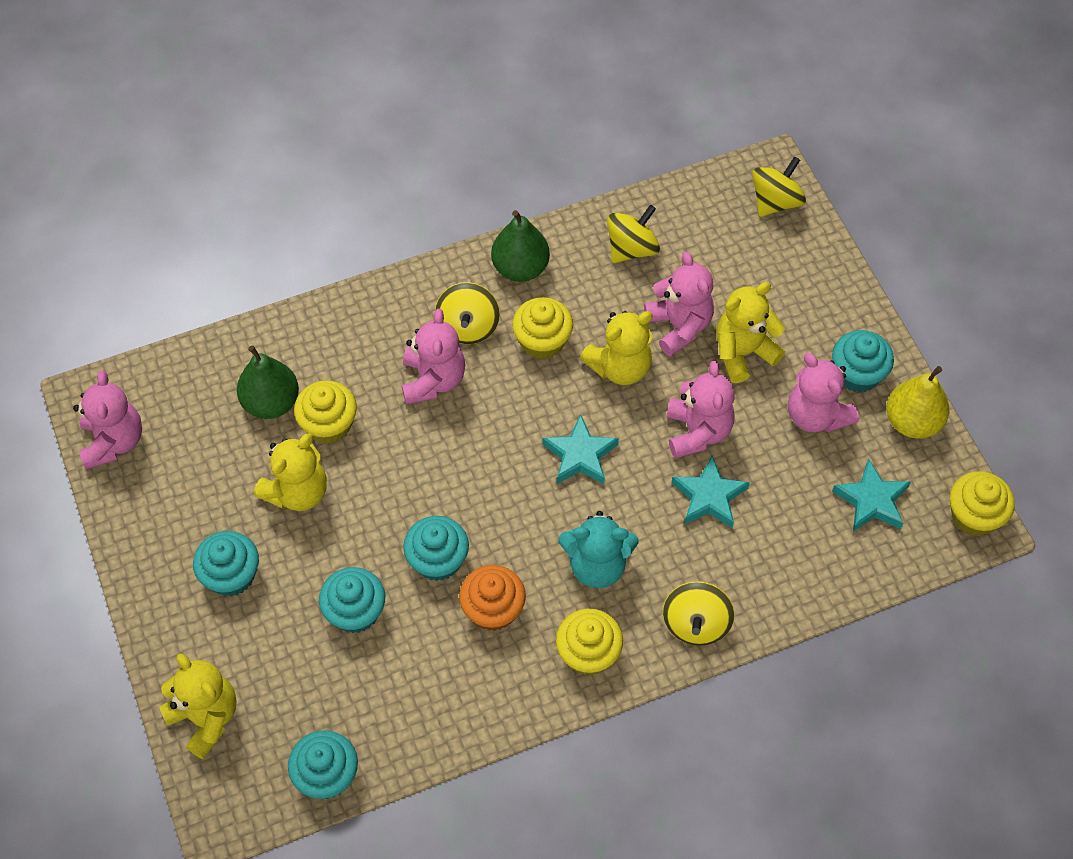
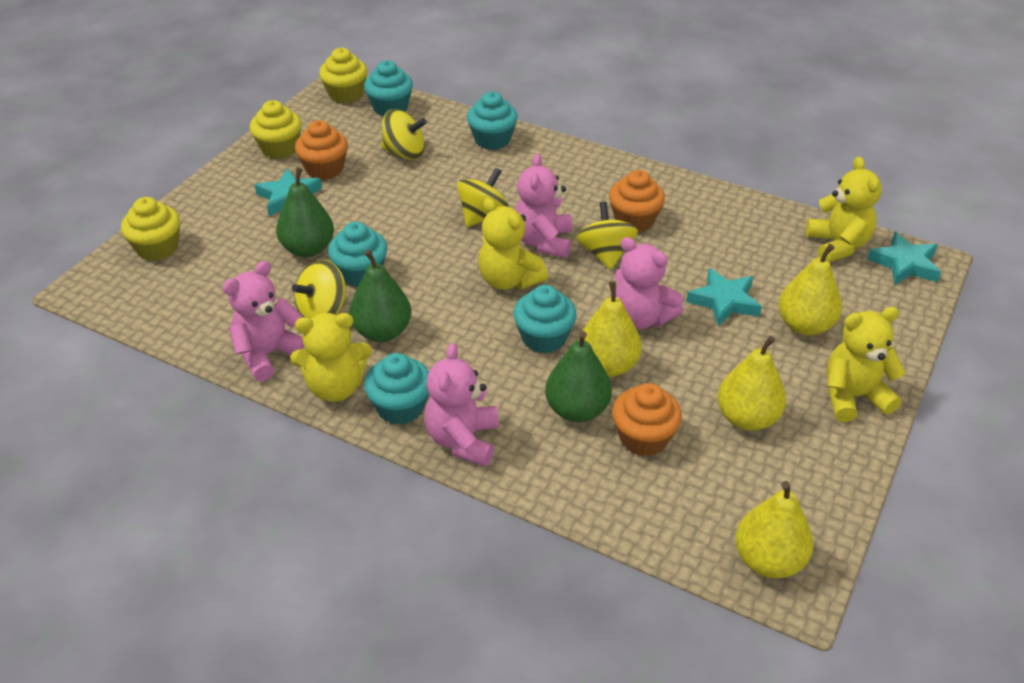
green pear: [237,345,299,419] [491,210,550,282] = 2 -> [276,167,334,257] [349,250,411,342] [545,331,612,422] = 3
orange cupcake: [459,565,526,631] = 1 -> [295,120,348,180] [609,170,665,232] [612,383,682,456] = 3
pink teddy bear: [73,370,142,470] [402,309,465,405] [644,252,714,357] [666,361,735,458] [788,353,859,433] = 5 -> [222,261,305,382] [424,343,499,466] [515,154,572,258] [615,237,683,329] = 4
turquoise teddy bear: [558,511,638,588] = 1 -> none = 0
yellow cupcake: [294,381,357,444] [512,297,573,359] [556,609,623,675] [950,471,1015,536] = 4 -> [121,197,180,261] [250,100,302,159] [319,48,367,103] = 3
yellow pear: [887,366,949,439] = 1 -> [578,281,642,377] [717,336,786,431] [735,481,813,578] [778,244,842,336] = 4

